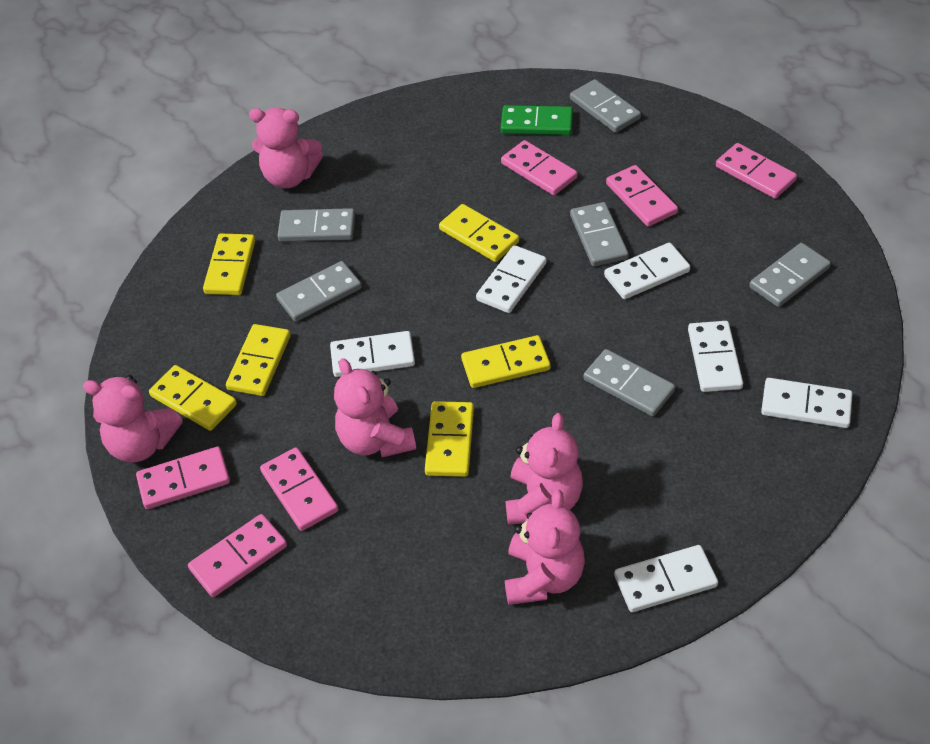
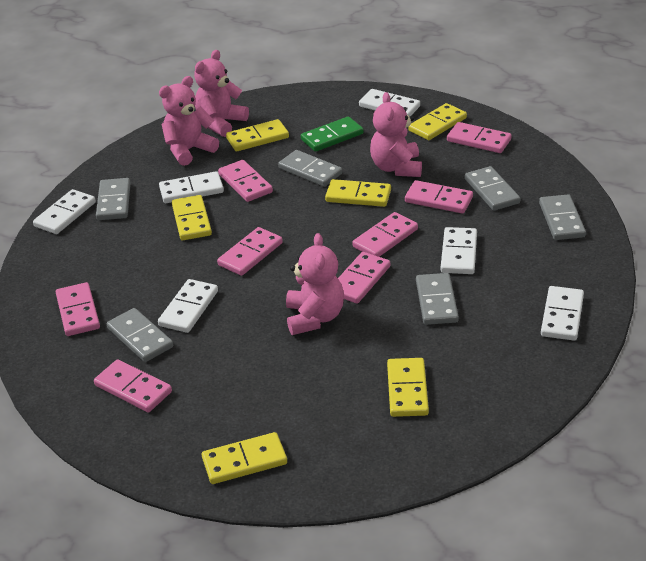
pink domino: [136,447,230,509] [188,514,287,597] [260,447,338,531] [501,140,577,195] [606,165,678,226] [716,143,797,199] = 6 -> [56,282,100,336] [94,359,172,412] [217,227,283,276] [218,160,273,202] [338,252,390,304] [352,212,418,257] [405,180,473,214] [447,122,512,153] = 8
pink teddy bear: [83,375,183,463] [249,107,323,188] [334,358,416,457] [505,490,585,605] [506,413,583,525] = 5 -> [159,76,219,166] [194,50,249,137] [286,233,344,335] [370,92,422,177] = 4

